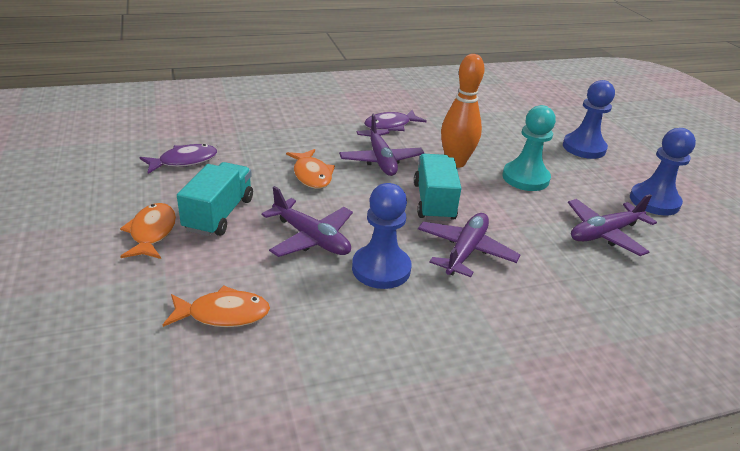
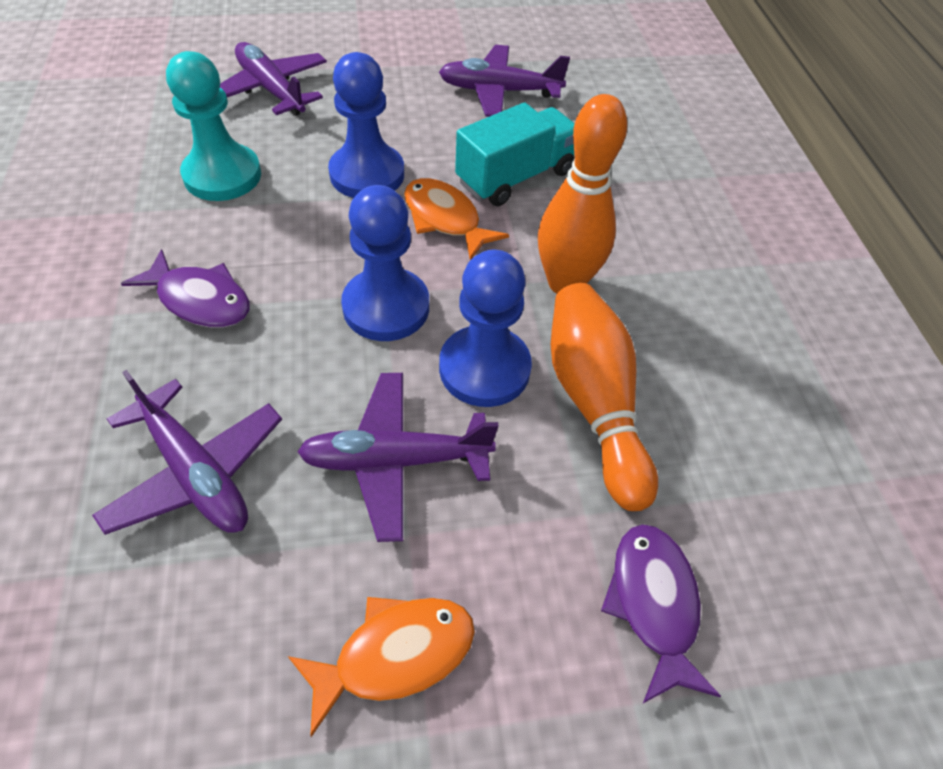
orange bowling pin: [441,54,485,168] = 1 -> [538,94,627,293] [551,283,658,511] = 2
orange fish: [120,203,176,259] [163,285,270,327] [286,149,335,189] = 3 -> [288,597,475,737] [404,178,509,260] = 2
turquoise truck: [177,162,253,236] [414,154,462,221] = 2 -> [455,103,575,206] = 1

